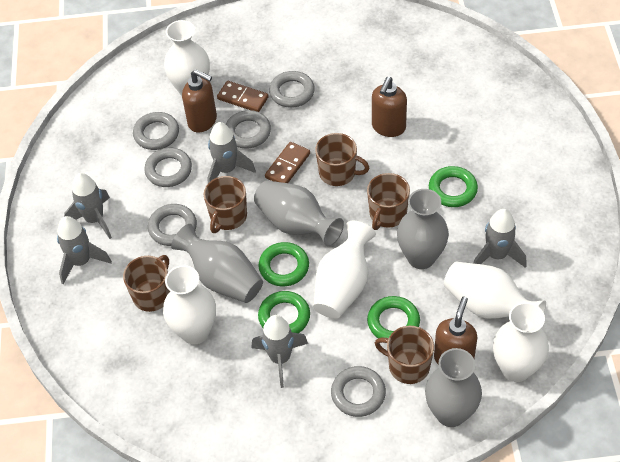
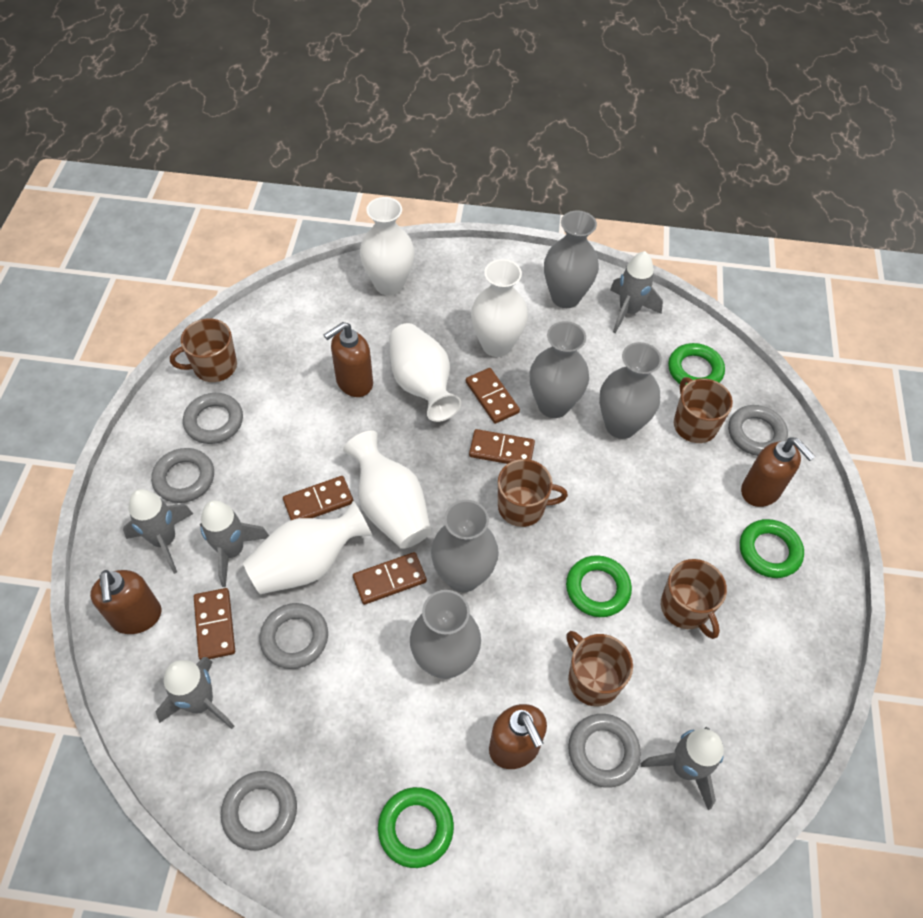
brown domino: [217,81,269,112] [265,142,310,183] = 2 -> [194,588,235,660] [283,476,354,520] [353,552,427,605] [466,368,520,424] [469,429,535,464] = 5
brown soap dispenser: [182,70,217,133] [372,77,407,137] [434,296,478,365] = 3 -> [90,570,162,634] [324,322,373,397] [489,704,547,769] [741,437,816,507] = 4
grey vase: [171,224,263,303] [254,180,344,246] [397,189,449,269] [425,348,482,427] = 4 -> [410,590,481,679] [431,500,499,592] [530,321,589,418] [544,210,599,308] [599,342,662,439] = 5

